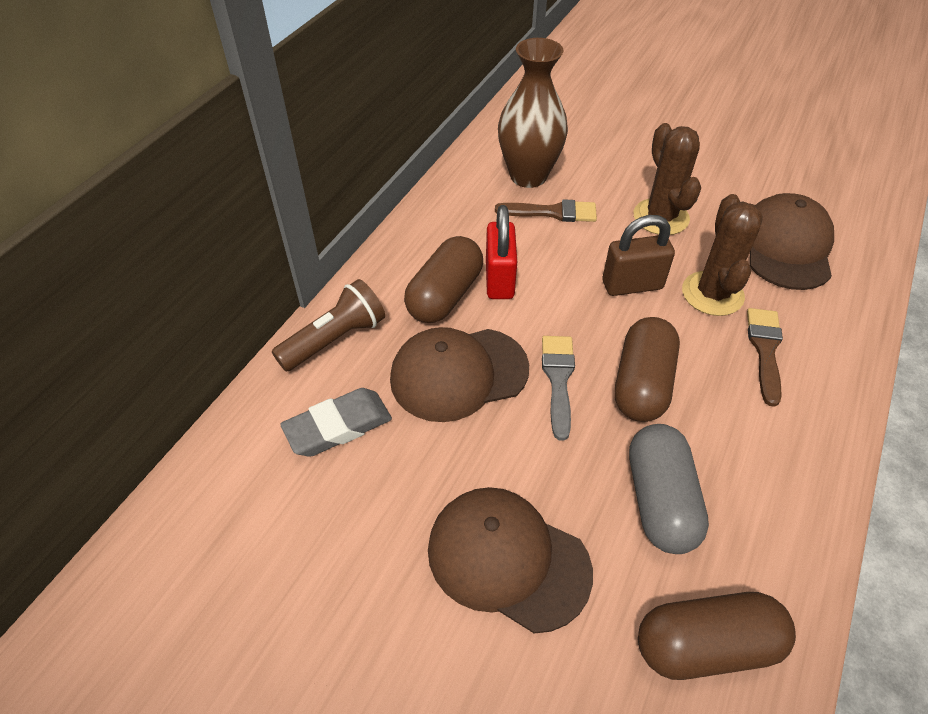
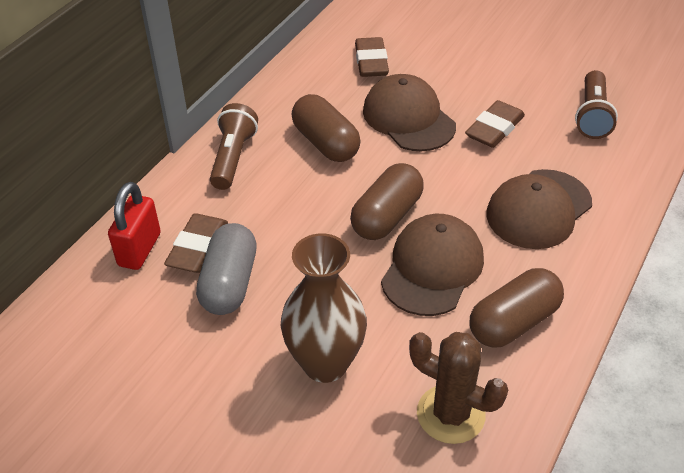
brown brush: [495,199,597,222] [747,308,783,407] = 2 -> none = 0
brown cactus: [634,123,701,235] [682,194,763,316] = 2 -> [409,332,508,444] = 1
brown eraser: none = 0 -> [164,214,228,273] [355,37,389,77] [465,100,525,148] = 3
brown flashlight: [272,279,385,372] = 1 -> [210,103,258,190] [575,70,618,139] = 2
brown padlock: [603,215,675,296] = 1 -> none = 0
grey brush: [542,336,575,441] = 1 -> none = 0
grey eraser: [280,388,392,457] = 1 -> none = 0

